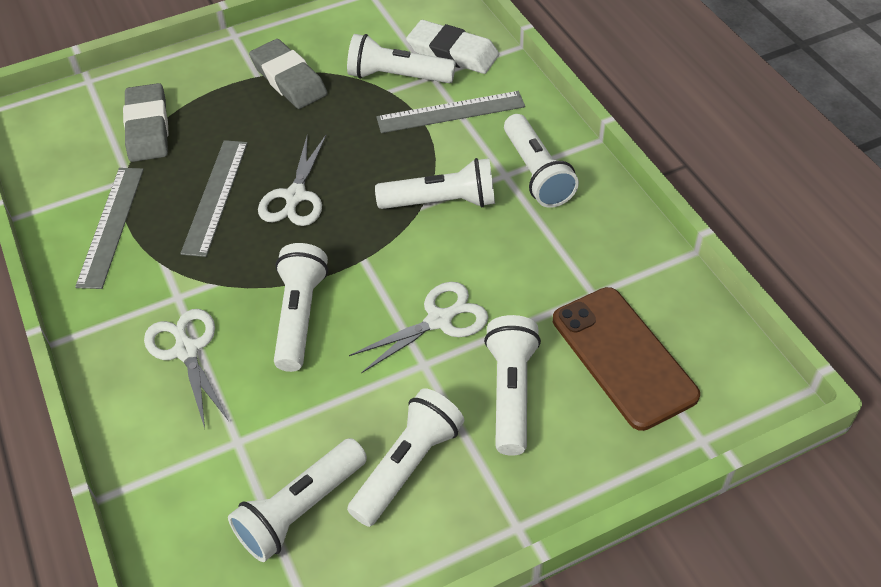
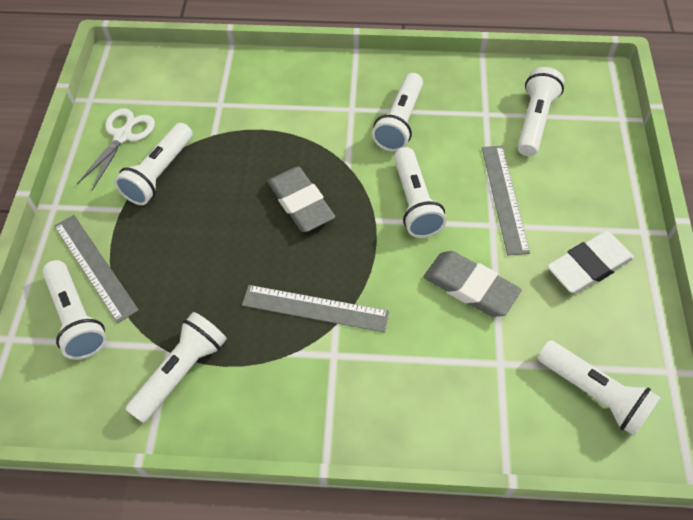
brown phone: [553,287,700,431] = 1 -> none = 0
white scissors: [144,309,229,428] [258,134,326,226] [349,282,488,373] = 3 -> [77,108,155,190] = 1

